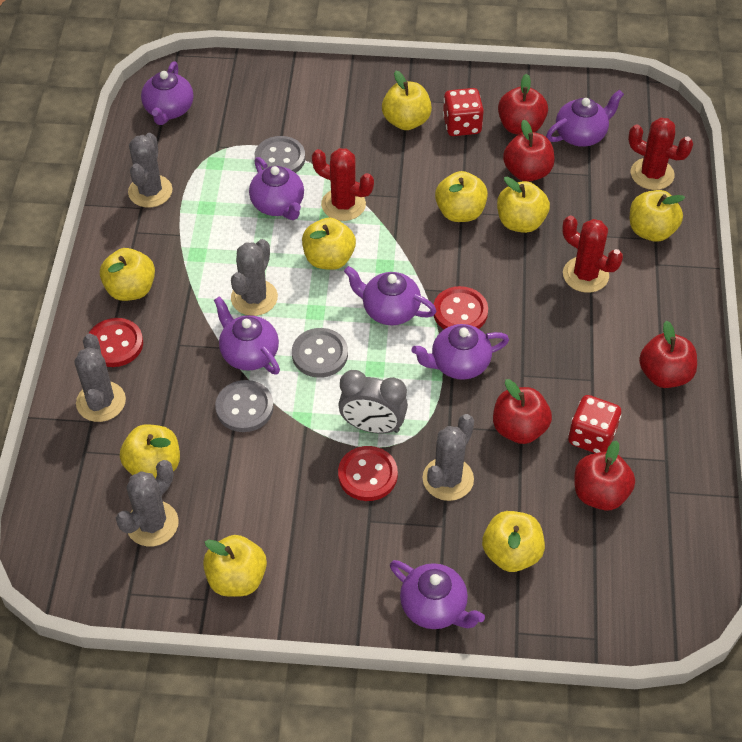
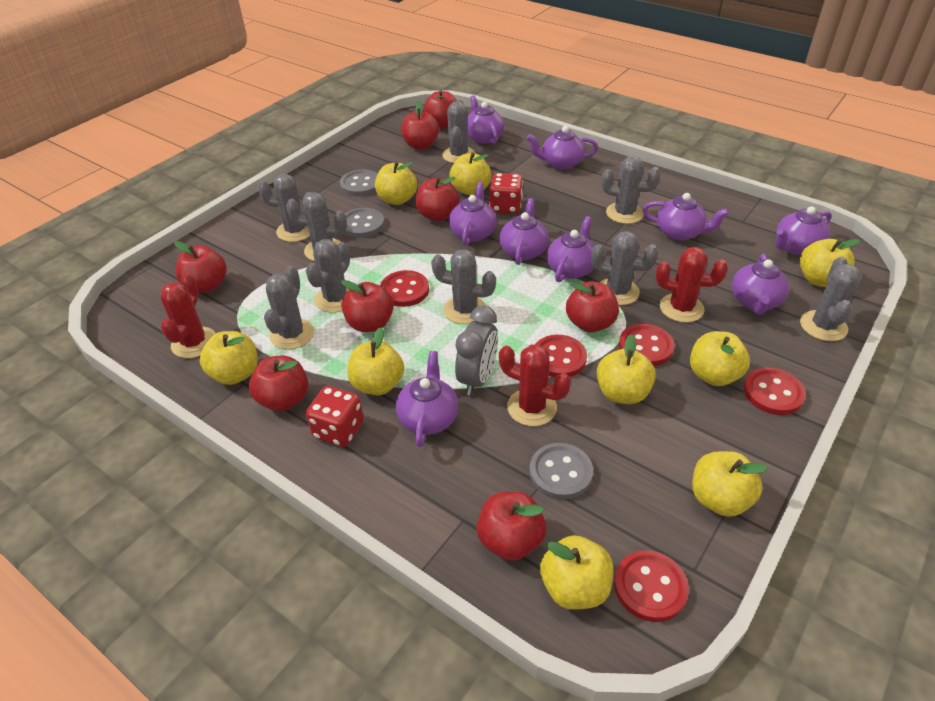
grey cactus: [75,334,126,422] [116,460,179,547] [128,133,173,207] [231,239,278,316] [423,414,474,501] = 5 -> [258,174,311,242] [264,266,314,350] [286,192,347,261] [306,239,350,313] [431,249,496,324] [442,100,476,163] [591,231,658,305] [601,156,661,224] [800,257,861,341] = 9
purple teapot: [141,61,194,125] [214,296,280,375] [249,157,304,220] [344,266,437,325] [390,560,485,629] [411,324,509,380] [546,90,624,147] = 7 -> [396,351,458,447] [449,182,497,246] [468,95,504,144] [499,198,549,265] [527,126,598,170] [547,216,595,282] [643,193,729,240] [732,254,789,315] [776,206,832,255] = 9
red apple: [493,379,552,444] [498,74,548,135] [503,120,555,182] [574,440,635,511] [639,320,697,388] = 5 -> [174,241,227,293] [249,356,308,411] [341,280,394,332] [401,101,439,150] [416,177,459,221] [423,90,457,129] [476,492,546,561] [566,281,619,332] = 8
red button: [89,318,143,367] [338,446,398,501] [434,286,488,329] = 3 -> [380,270,429,307] [535,335,587,378] [614,550,689,622] [619,324,675,366] [744,367,806,415] = 5

